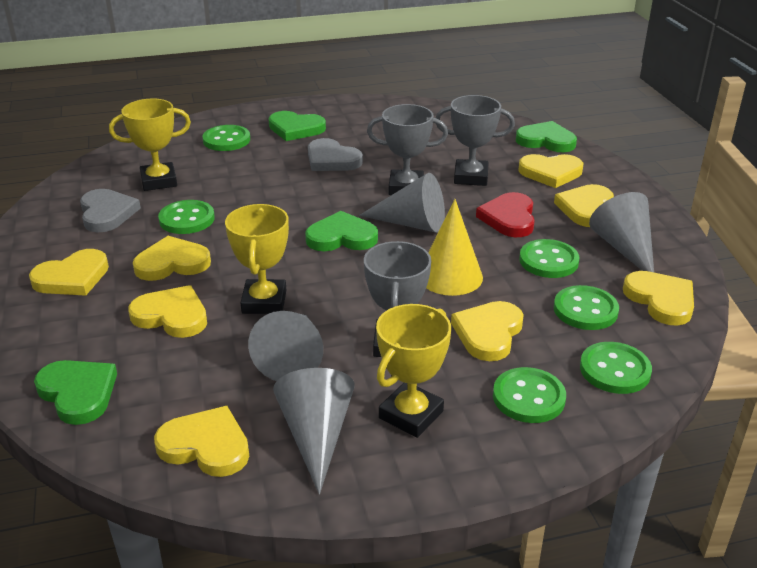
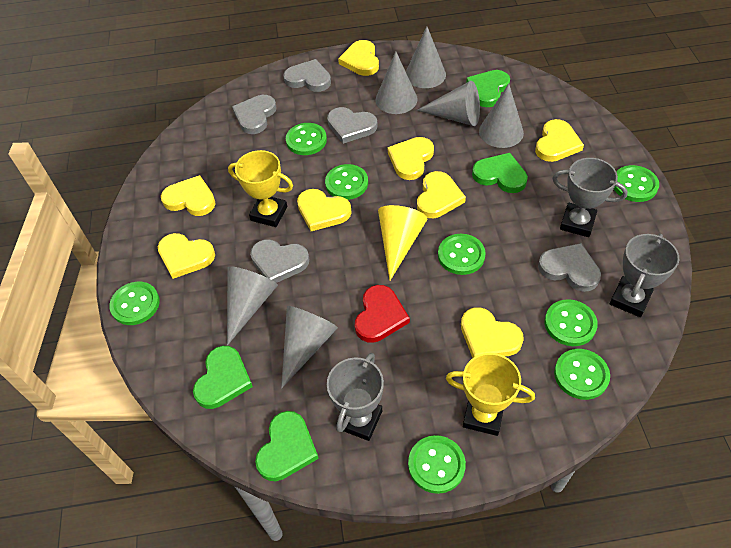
green button: [158,200,215,234] [202,125,250,151] [493,367,566,423] [519,239,579,278] [554,285,619,330] [580,342,652,394] = 6 -> [109,282,160,325] [286,123,327,155] [325,164,368,200] [408,435,466,494] [438,234,486,275] [545,299,598,346] [554,349,610,400] [614,165,659,202] = 8
grey cone: [248,311,323,381] [273,368,354,495] [359,173,445,233] [589,192,654,272] = 4 -> [227,266,278,346] [281,306,338,388] [375,51,418,114] [406,26,446,88] [417,81,480,126] [479,83,524,148] = 6
grey heart: [80,189,141,233] [308,138,363,171] = 2 -> [232,95,277,134] [250,239,309,283] [283,59,331,92] [327,107,378,144] [538,243,601,292] = 5
yellow trophy: [109,99,191,191] [225,204,289,314] [376,304,451,438] = 3 -> [228,150,293,227] [446,353,535,436] = 2

